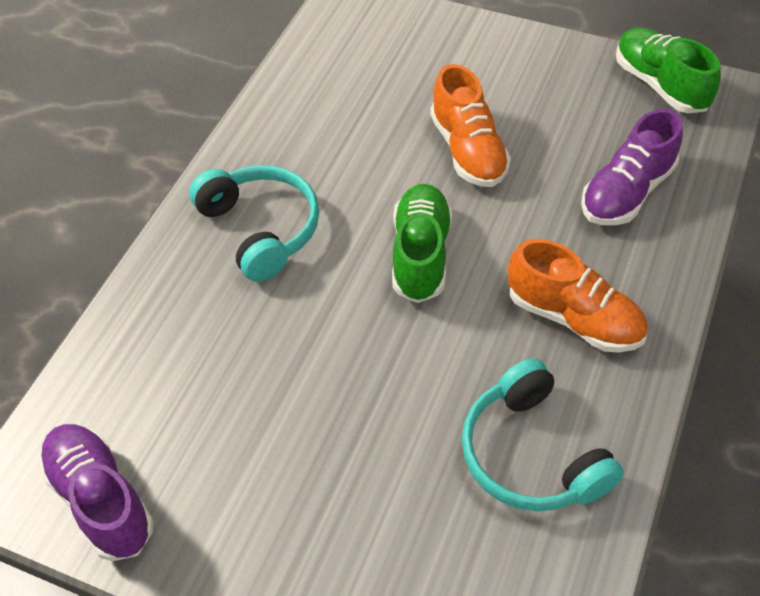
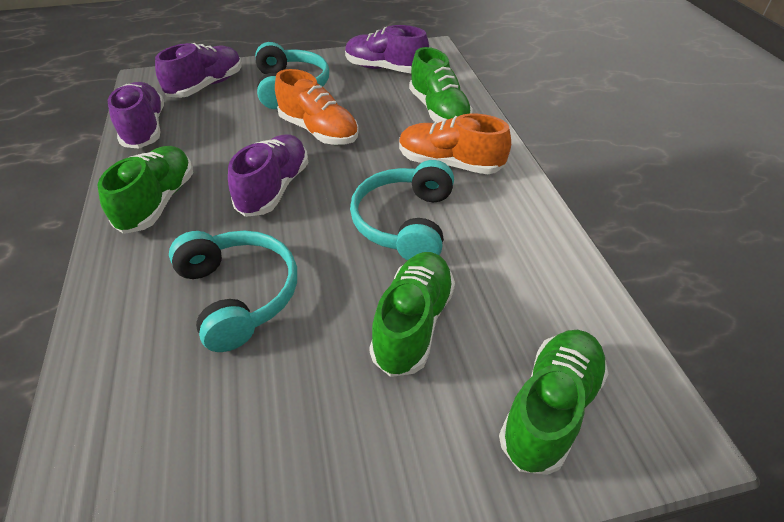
green shoe: [392,184,452,303] [616,27,721,113] = 2 -> [97,146,193,234] [369,252,455,377] [409,47,473,123] [499,330,608,475] = 4
purple shoe: [38,424,154,561] [581,109,683,225] = 2 -> [108,82,164,149] [155,43,242,98] [228,134,308,217] [345,25,429,73] = 4
turquoise headphones: [189,165,319,282] [462,358,624,511] = 2 -> [169,231,297,352] [255,42,329,109] [350,160,454,260] = 3

